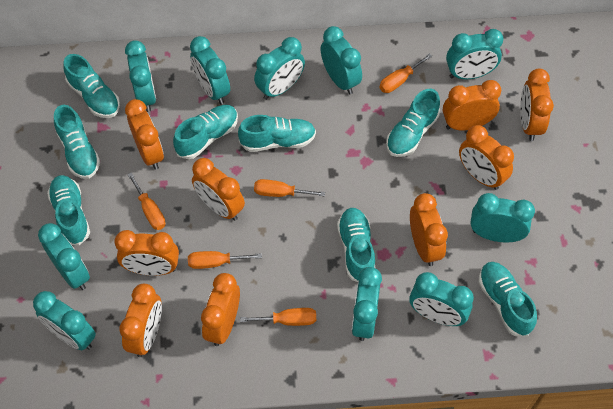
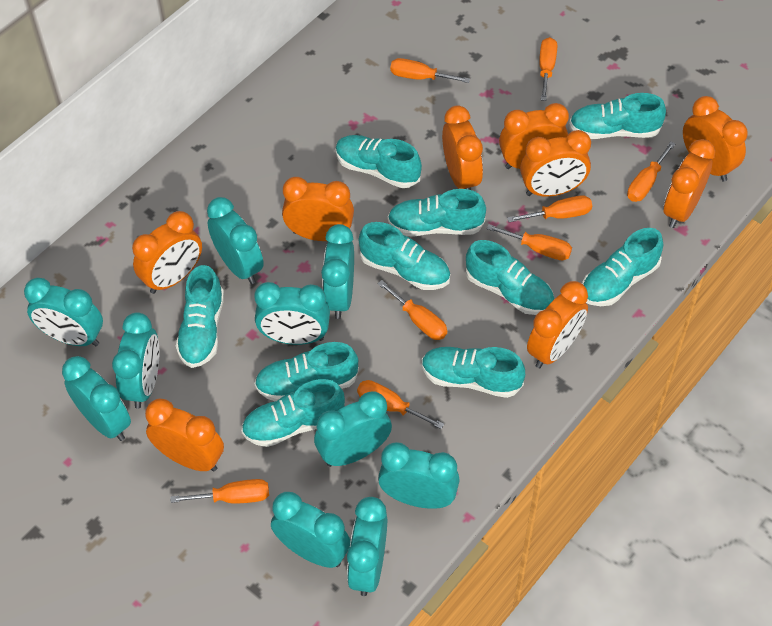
orange screwdriver: [127,172,166,230] [188,251,262,269] [240,308,316,326] [254,179,325,197] [380,53,432,93] = 5 -> [170,479,269,504] [357,380,444,429] [377,280,447,340] [390,58,470,83] [487,224,572,260] [507,195,592,222] [539,37,557,101] [627,141,675,202] = 8
turquoise shoe: [47,175,90,245] [54,105,100,179] [63,54,120,118] [173,105,238,159] [238,115,316,152] [337,208,375,282] [386,89,440,157] [478,262,537,337] = 8 -> [176,265,224,368] [241,379,345,447] [254,342,359,401] [336,135,422,188] [359,222,450,290] [388,189,486,237] [422,347,525,398] [466,240,554,315] [569,93,666,139] [582,228,663,306] = 10

